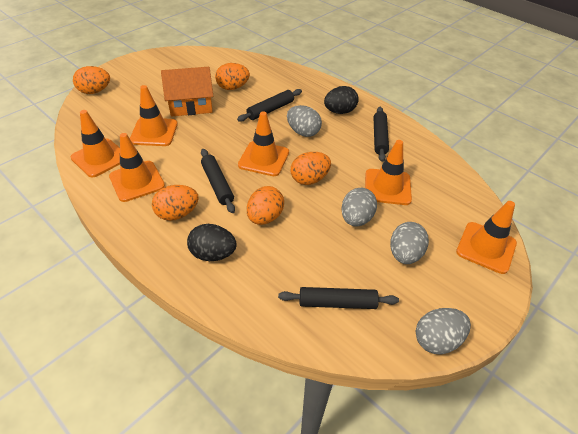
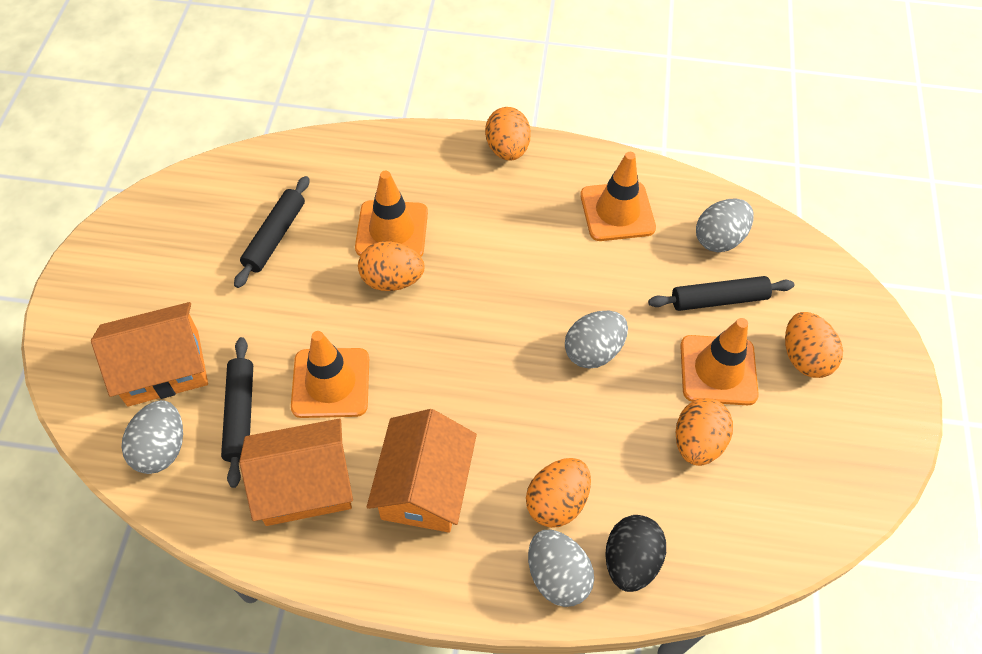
black egg: [187,224,237,261] [324,86,359,114] = 2 -> [605,515,666,592] = 1
black rolling pin: [201,149,235,213] [237,89,302,122] [278,287,399,309] [374,107,389,162] = 4 -> [221,337,253,488] [234,176,309,288] [648,276,794,311] = 3
orange house: [161,67,213,117] = 1 -> [91,302,208,407] [239,419,353,526] [367,409,477,533] = 3
orange traffic cone: [71,110,120,178] [109,133,165,202] [130,85,178,146] [238,111,289,176] [365,140,412,205] [456,201,517,274] = 6 -> [291,331,369,418] [355,171,428,257] [580,152,656,241] [680,318,759,405] = 4

